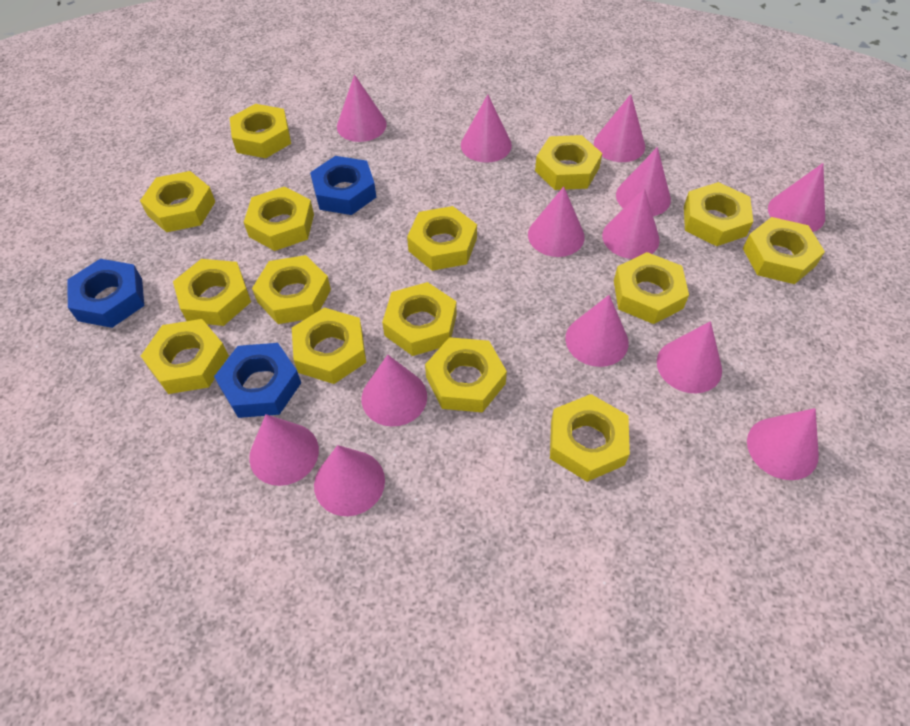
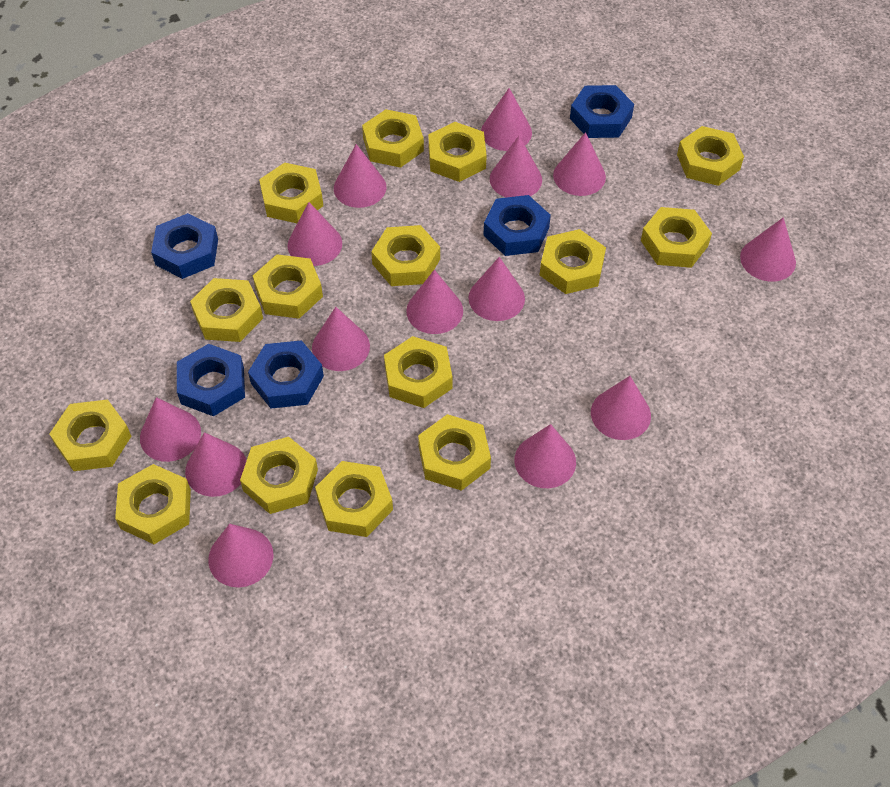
blue nut: [67,259,144,328] [214,343,301,418] [310,156,376,215] = 3 -> [151,213,218,279] [177,344,245,416] [248,340,324,408] [483,195,551,256] [570,85,634,138] = 5
pink cone: [249,414,319,486] [314,445,385,516] [337,75,387,142] [362,355,427,427] [461,94,512,163] [528,186,584,257] [565,295,628,367] [594,94,645,162] [602,188,660,259] [616,147,671,216] [657,321,722,394] [747,408,819,480] [768,163,825,232] = 13 -> [140,397,201,462] [185,432,247,497] [208,524,273,587] [288,202,342,266] [312,307,370,371] [334,144,386,208] [406,270,463,334] [469,257,525,321] [481,88,532,151] [490,136,542,198] [515,424,576,488] [553,132,606,196] [591,376,651,440] [740,217,796,282] = 14

